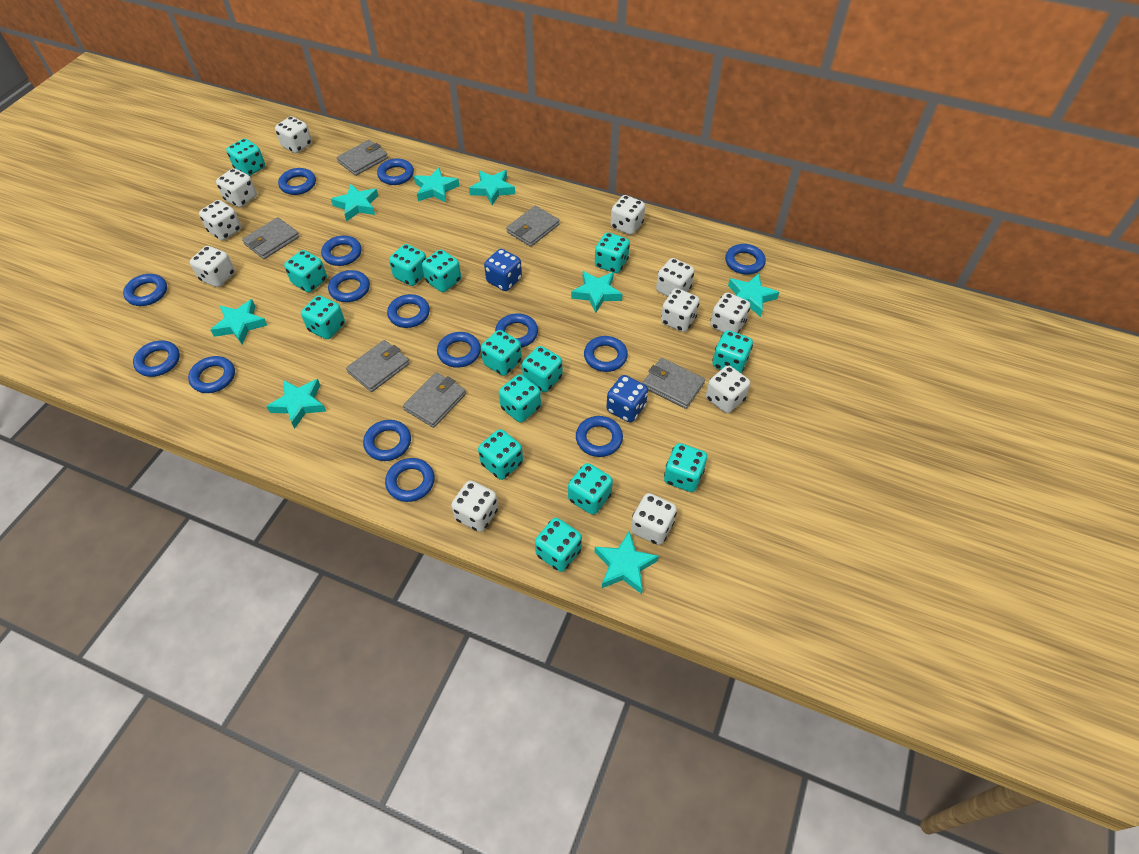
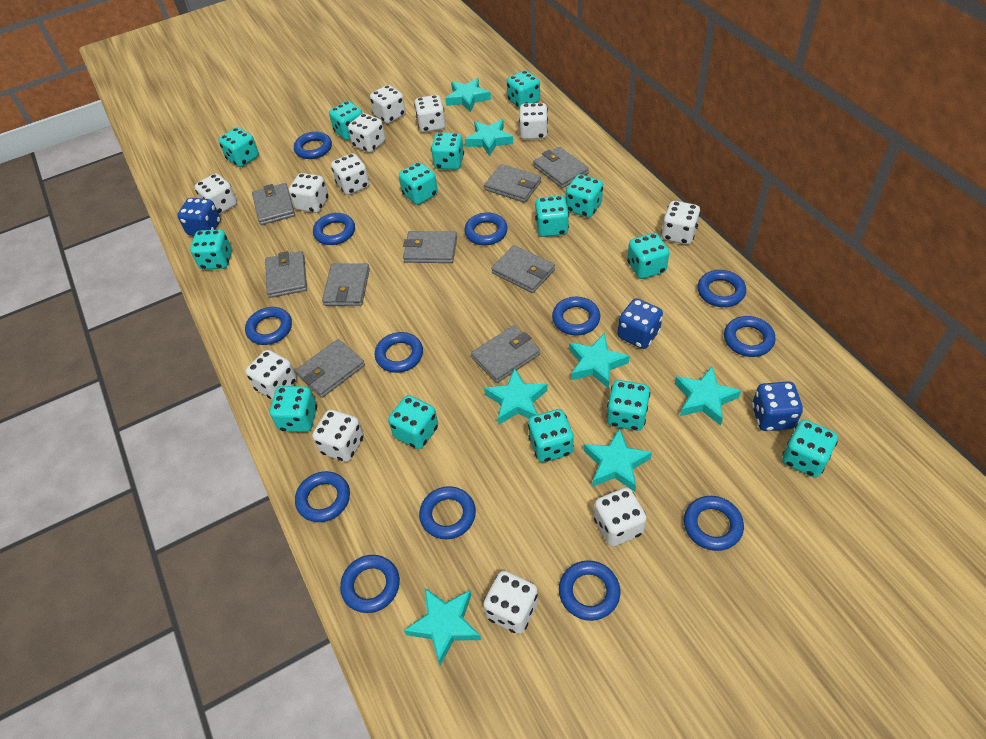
blue dice: [484,249,522,291] [606,375,648,422] = 2 -> [177,198,221,236] [618,298,663,349] [752,381,803,431] = 3
blue ring: [123,274,167,306] [133,340,180,377] [188,356,235,393] [278,168,316,195] [321,236,362,266] [328,270,370,302] [363,420,411,461] [377,158,414,185] [385,458,435,502] [387,294,430,328] [437,332,481,368] [495,313,538,348] [576,416,623,457] [584,336,628,372] [725,244,766,275] = 15 -> [245,307,292,345] [294,132,332,159] [295,471,350,522] [313,213,355,245] [340,555,400,613] [375,332,423,373] [419,486,476,539] [464,212,508,245] [552,297,600,335] [559,560,620,621] [684,496,744,551] [698,270,746,307] [724,316,776,357] = 13
grey wallet: [242,217,300,259] [337,140,388,176] [346,340,410,392] [403,372,466,428] [506,206,560,247] [643,358,705,409] = 6 -> [252,183,295,225] [265,251,307,298] [295,339,365,398] [322,263,370,306] [403,231,457,263] [471,325,540,383] [484,164,541,203] [491,245,555,293] [533,147,589,188] = 9
turquoise star: [211,299,268,344] [266,379,326,429] [331,184,378,221] [414,167,459,203] [469,170,515,205] [571,271,622,313] [595,531,659,594] [728,273,779,317] = 8 -> [404,588,481,665] [445,78,491,112] [465,120,513,156] [484,368,548,425] [569,333,630,389] [584,428,652,492] [675,366,741,426] = 7
white dice: [190,246,235,287] [199,200,242,241] [216,168,257,207] [275,116,312,153] [451,480,498,532] [611,195,645,235] [631,493,677,545] [656,258,695,297] [661,288,700,332] [706,366,750,413] [710,292,750,333] = 11 -> [195,173,237,215] [246,350,297,400] [289,173,328,213] [312,410,364,462] [331,153,369,195] [348,113,386,153] [370,85,406,124] [414,95,446,132] [483,571,538,634] [519,103,548,140] [594,488,647,547] [661,201,701,245] = 12

